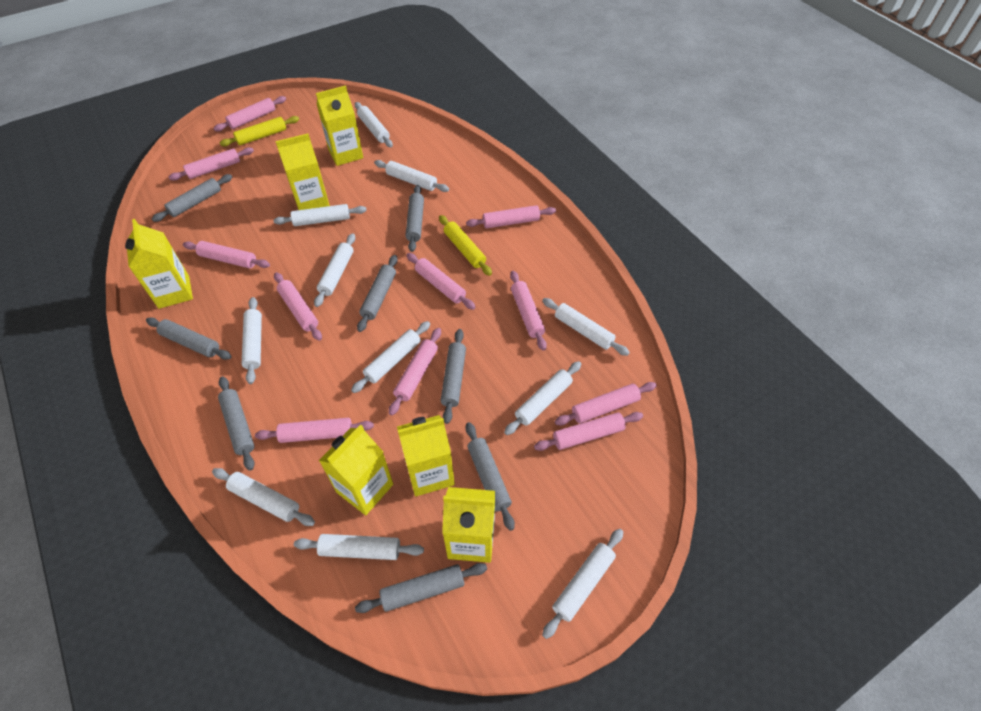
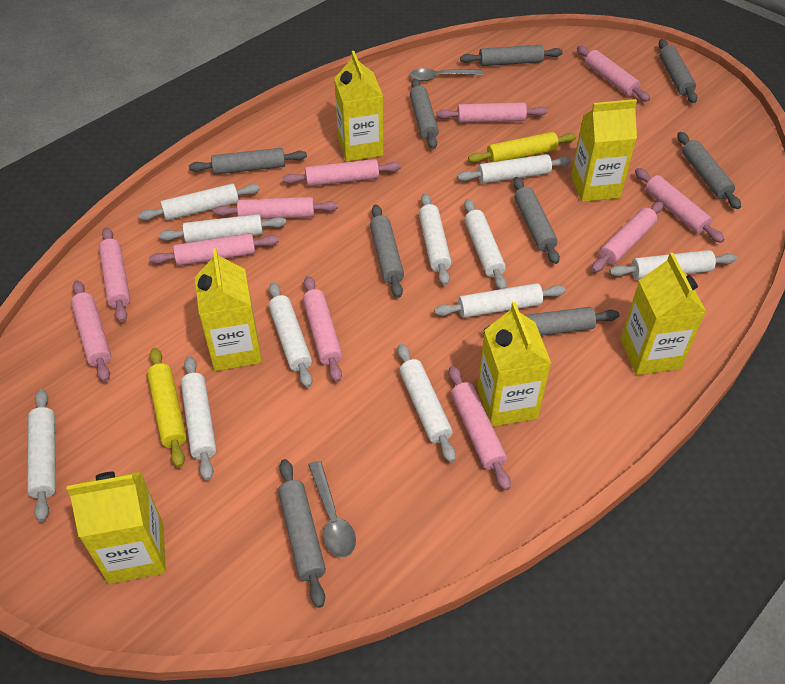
grey rolling pin: [146,317,231,360] [152,174,232,222] [218,376,255,471] [355,563,487,613] [357,255,398,332] [405,185,424,252] [441,329,466,424] [465,422,515,531] = 8 -> [189,148,307,175] [278,459,326,608] [370,204,404,298] [410,79,439,149] [460,45,563,66] [484,307,620,336] [513,177,560,264] [659,39,698,103] [677,132,741,209] = 9
grey spoon: none = 0 -> [308,461,356,558] [409,68,483,81] = 2

